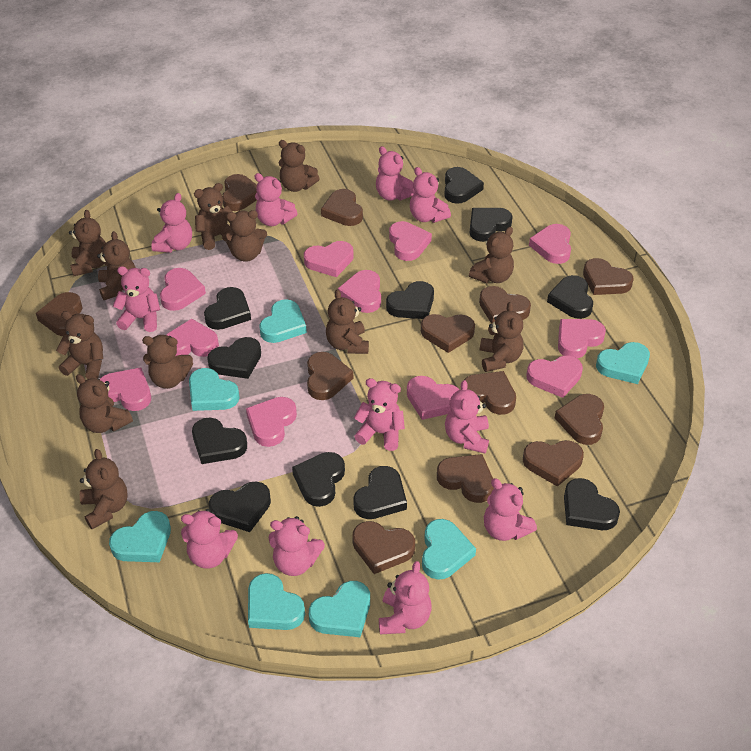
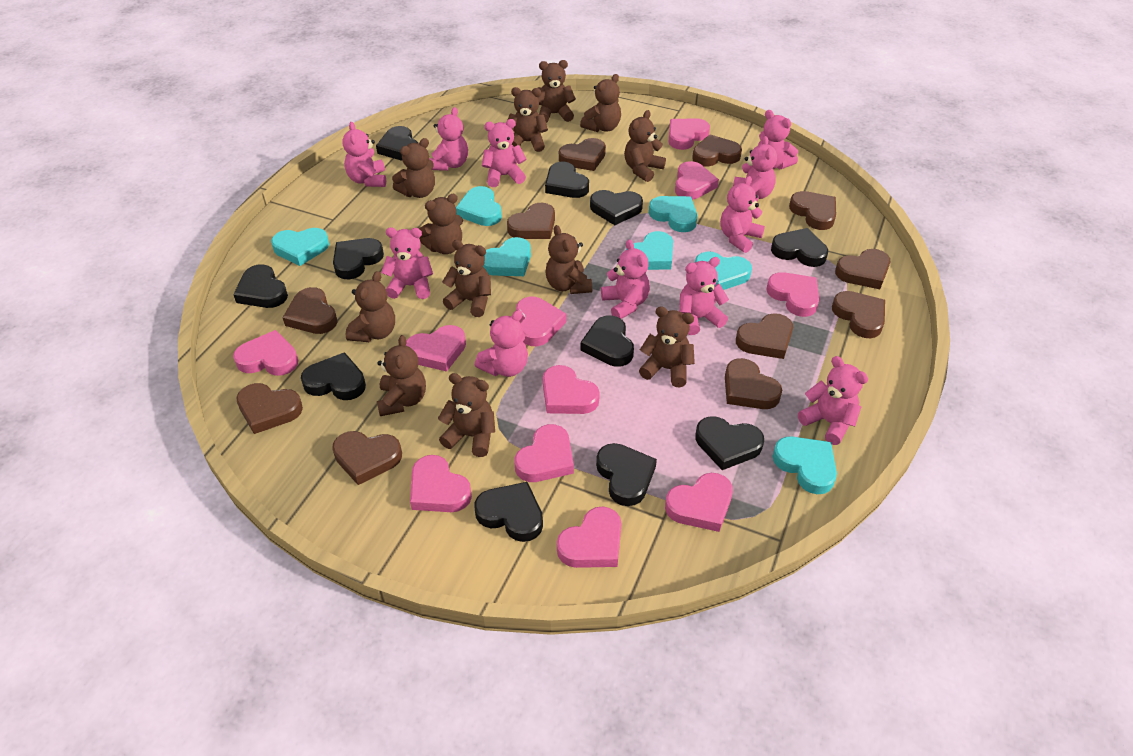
brown heart: [36,292,83,336] [222,174,257,211] [307,352,353,400] [321,189,363,226] [352,521,415,574] [421,314,475,353] [437,454,494,503] [464,371,516,415] [479,286,531,324] [523,440,584,487] [555,394,604,445] [583,258,634,295] = 12 -> [236,383,303,434] [283,287,338,334] [332,431,402,485] [507,203,555,239] [559,138,606,171] [692,134,742,166] [725,358,782,409] [736,313,793,359] [789,191,836,230] [832,291,885,338] [835,249,890,289] = 11

